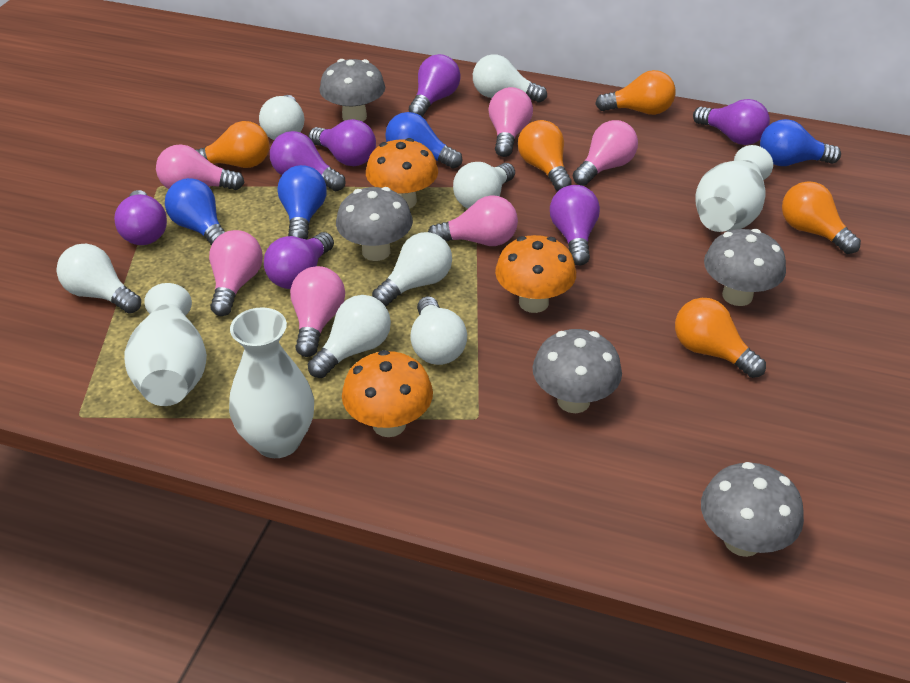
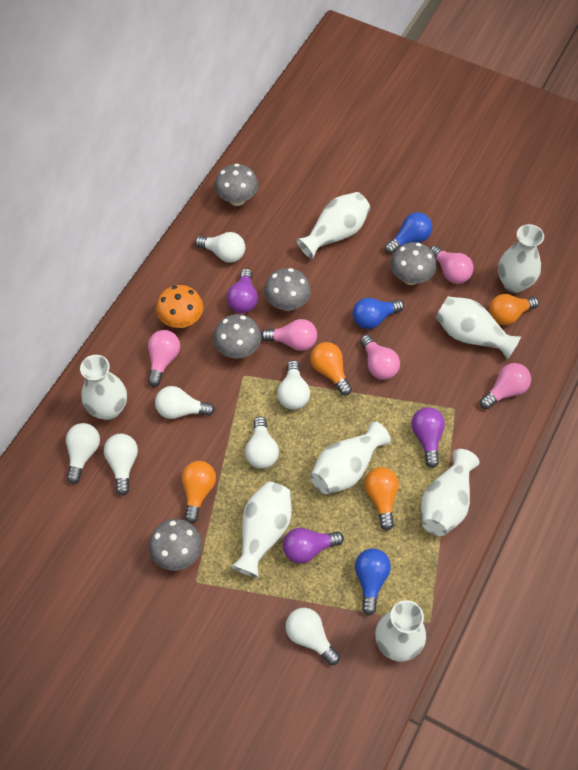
blue light bulb: [165,178,225,245] [277,165,327,239] [385,112,462,169] [760,119,841,166] = 4 -> [353,298,404,329] [355,549,391,616] [385,212,432,254] = 3
orange light bulb: [196,121,269,168] [518,120,572,191] [595,70,675,115] [675,298,766,378] [782,181,861,254] = 5 -> [182,461,216,524] [310,342,352,396] [364,467,399,531] [489,294,539,326] = 4
orange mushroom: [342,350,433,437] [366,138,438,209] [495,235,576,313] = 3 -> [156,285,203,328] = 1
pink light bulb: [156,144,245,190] [209,230,263,316] [290,266,345,357] [428,195,518,246] [488,87,533,157] [573,120,638,186] = 6 -> [148,330,180,387] [261,319,317,351] [360,335,400,380] [430,245,474,284] [480,363,531,409] = 5
purple light bulb: [114,190,167,245] [264,232,334,289] [270,131,346,191] [309,119,376,166] [409,54,460,117] [550,185,600,266] [693,99,770,145] = 7 -> [227,268,258,313] [283,528,344,564] [411,407,445,468] = 3
white vase: [124,283,207,406] [229,307,314,458] [695,145,773,232] = 3 -> [80,355,127,420] [231,482,292,578] [296,192,370,259] [310,421,391,494] [375,600,426,662] [421,449,479,536] [436,296,521,360] [498,224,544,293] = 8

